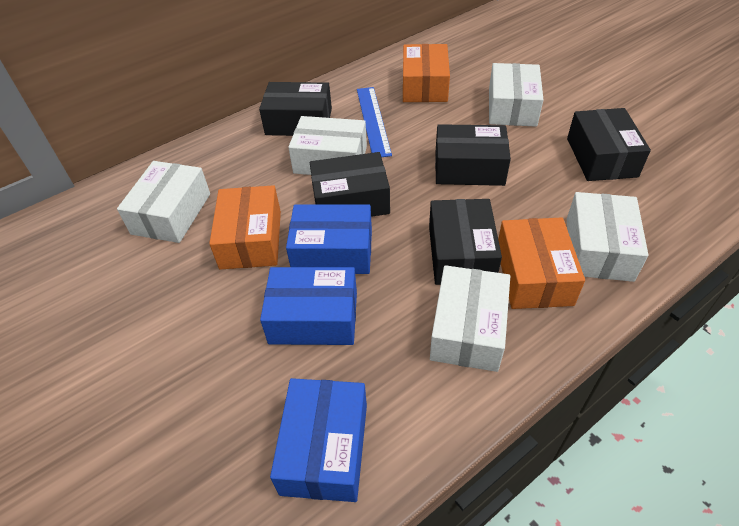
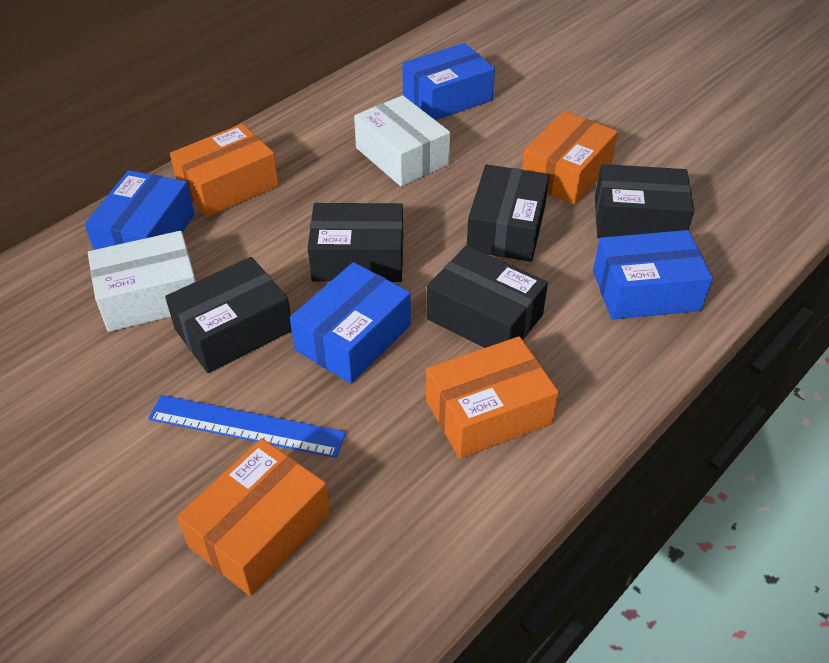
blue box: [260,267,357,345] [270,378,367,502] [286,204,372,274] = 3 -> [85,170,195,250] [290,262,411,384] [403,43,495,120] [593,230,713,319] = 4
orange box: [209,185,281,270] [403,44,450,102] [498,217,585,309] = 3 -> [170,124,279,217] [177,438,330,596] [426,336,559,459] [522,111,618,205] = 4
white box: [117,161,210,243] [288,116,367,175] [430,265,510,372] [489,63,544,127] [567,192,648,282] = 5 -> [88,231,196,332] [354,95,450,186] = 2

